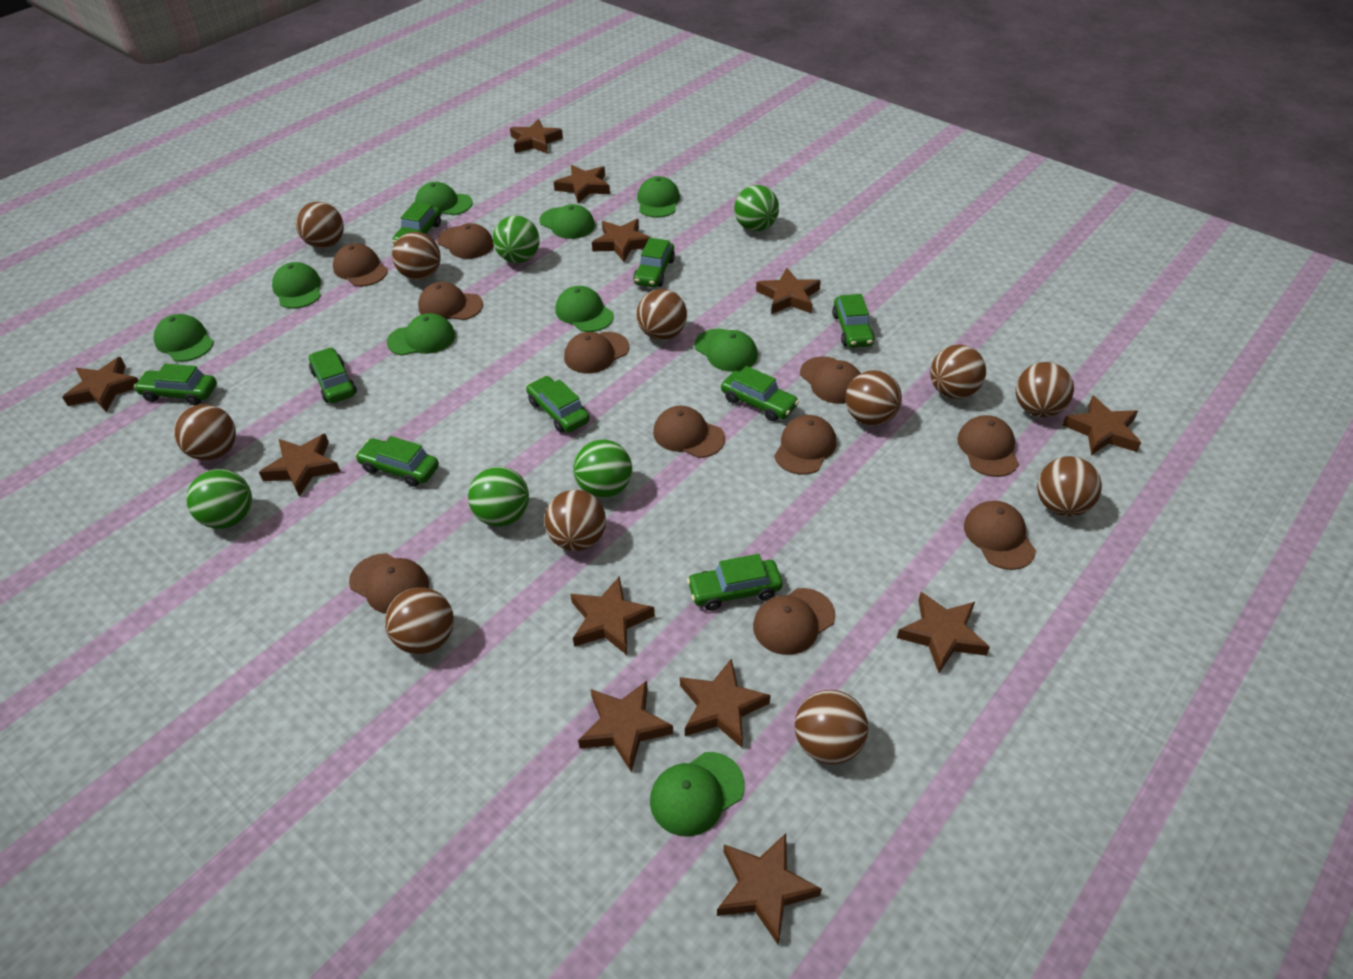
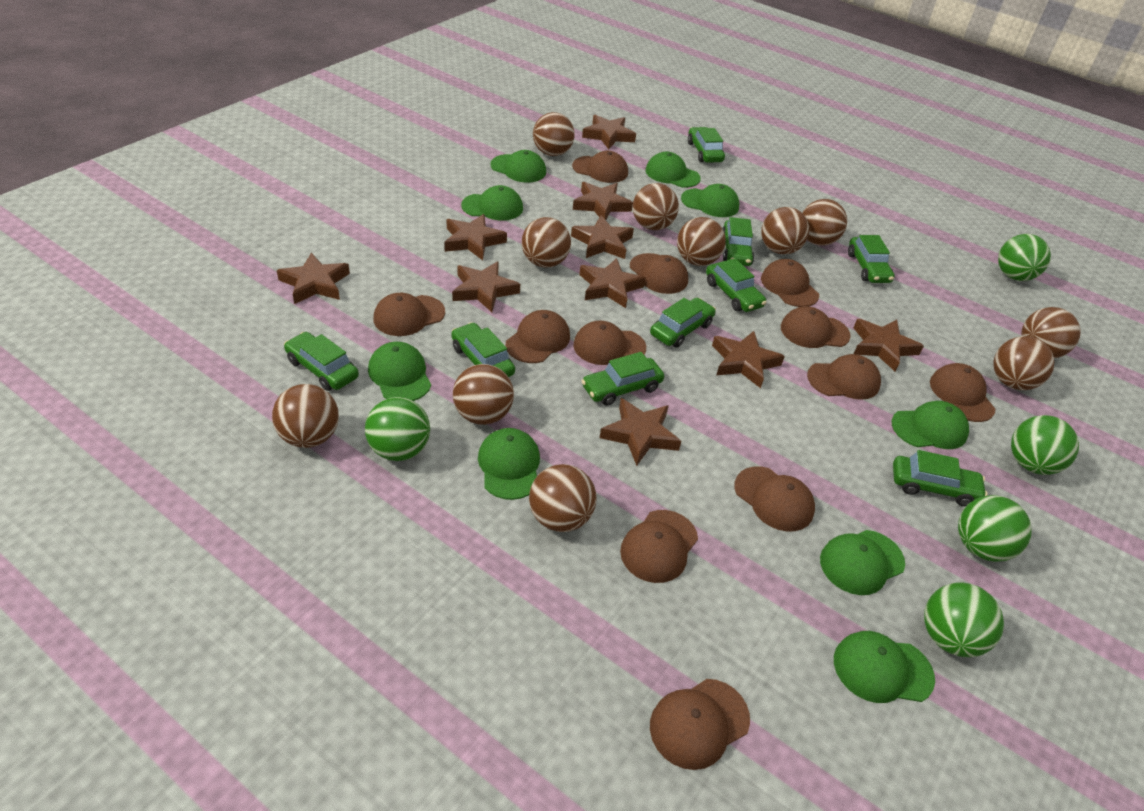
brown cap: [333,243,388,287] [349,553,429,614] [418,282,483,320] [437,223,494,259] [564,332,630,373] [653,406,725,458] [753,588,835,655] [774,415,836,475] [800,356,861,404] [957,415,1019,477] [964,501,1036,570] = 11 -> [374,293,445,336] [506,310,570,363] [572,151,628,183] [573,321,646,365] [620,510,698,583] [630,253,688,294] [650,679,750,770] [734,466,815,531] [761,259,819,307] [781,306,851,348] [807,354,881,400] [930,363,995,422] = 12
brown star: [62,357,139,412] [259,434,340,497] [510,119,563,154] [554,165,610,203] [571,576,655,655] [578,681,673,772] [592,219,651,262] [680,658,771,748] [717,833,822,944] [756,268,821,314] [897,592,990,673] [1062,395,1141,455] = 12 -> [277,253,350,304] [444,214,507,260] [452,261,520,312] [571,215,634,259] [573,182,633,220] [579,258,646,308] [582,115,636,149] [600,398,681,466] [712,331,785,388] [853,319,924,372] = 10

